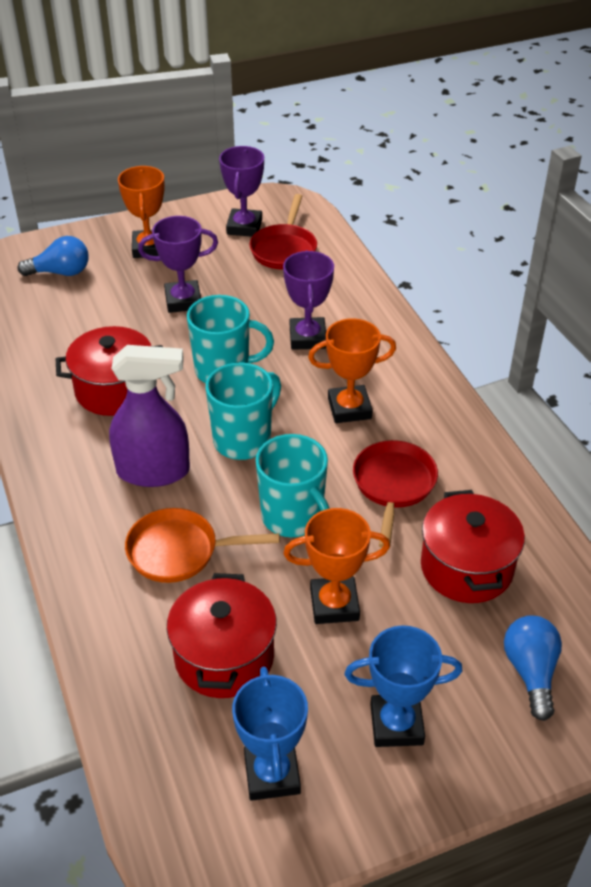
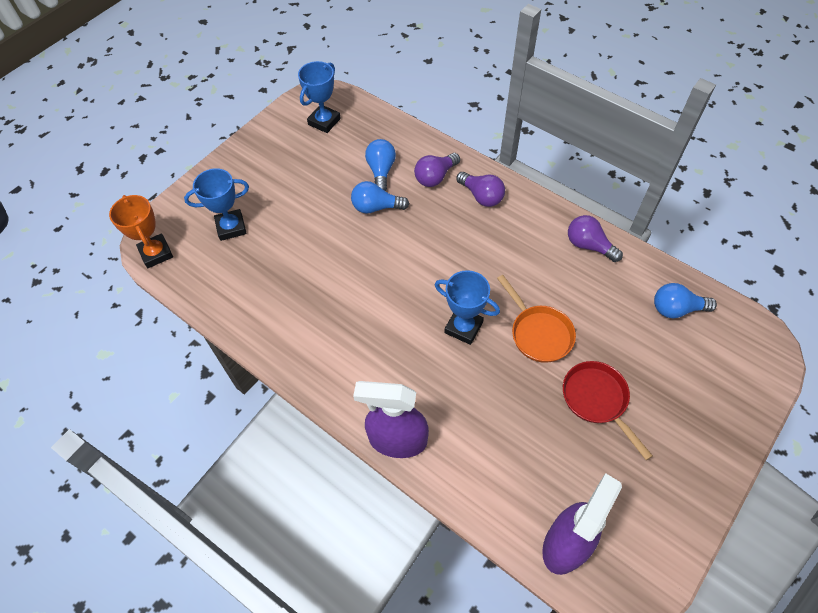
blue light bulb: [18,236,89,276] [504,615,562,721] = 2 -> [351,181,409,214] [365,139,396,191] [654,283,717,318] = 3
blue trophy: [232,667,308,801] [345,626,462,747] = 2 -> [184,168,249,241] [298,61,341,133] [435,270,500,345] = 3
orange trophy: [118,166,165,258] [283,508,390,624] [308,318,396,423] = 3 -> [109,195,173,268] = 1
purple light bulb: none = 0 -> [414,153,460,187] [456,172,505,207] [568,215,623,262] = 3
purple spray bottle: [109,345,190,487] = 1 -> [353,381,429,458] [542,474,622,575] = 2
purple trophy: [138,216,218,313] [219,146,264,237] [283,251,334,350] = 3 -> none = 0
red pan: [249,194,317,270] [353,440,438,548] = 2 -> [563,361,653,460] = 1
red pot: [56,326,163,416] [167,573,277,698] [421,490,525,603] = 3 -> none = 0
turquoise mug: [187,295,274,383] [206,362,281,460] [256,434,330,537] = 3 -> none = 0

